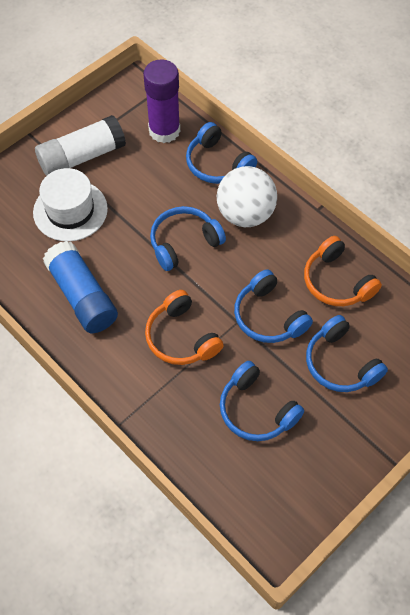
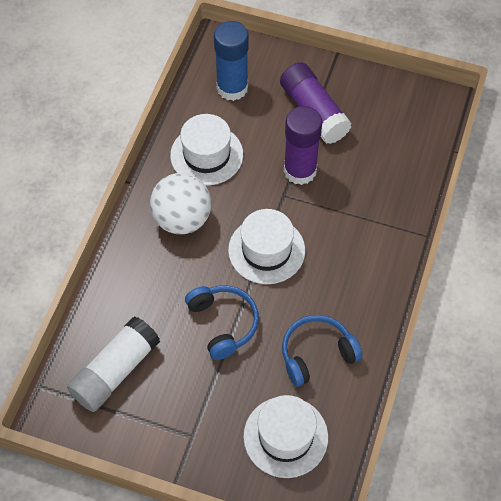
blue headphones: [150,206,226,271] [186,122,257,184] [220,361,304,441] [234,269,313,343] [306,315,388,392] = 5 -> [185,285,259,360] [282,315,363,387] = 2
orange headphones: [145,290,224,365] [304,236,382,306] = 2 -> none = 0
purple glue stick: [143,60,180,143] = 1 -> [280,62,352,144] [284,106,322,185] = 2
white hat: [33,168,108,242] = 1 -> [170,114,243,186] [228,209,305,284] [243,395,328,478] = 3

